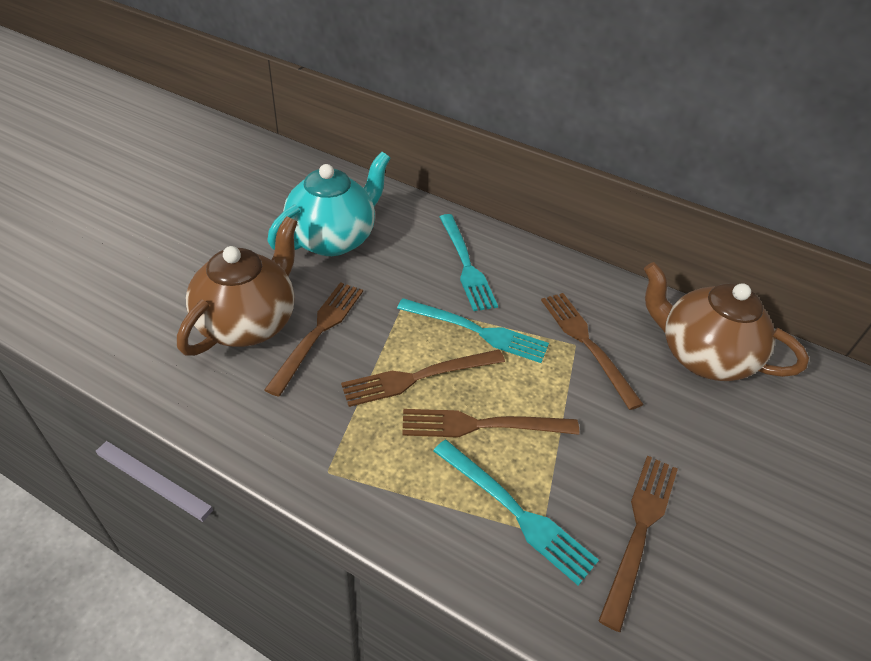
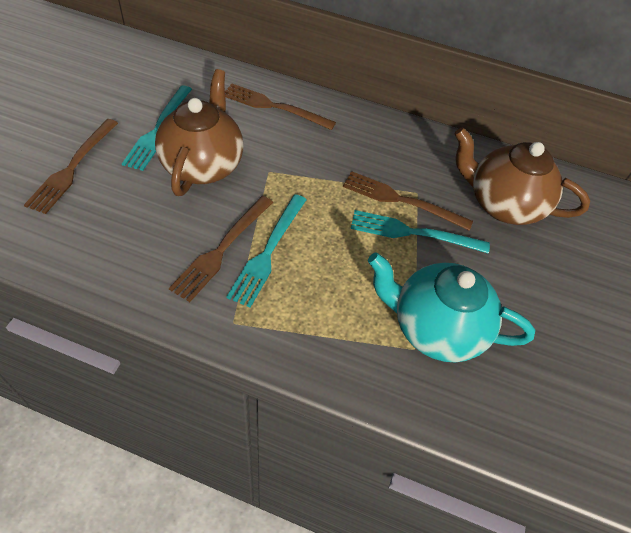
brown fork: [264,282,363,397] [341,350,505,407] [402,409,579,438] [541,293,644,410] [599,455,678,632] = 5 -> [24,119,118,214] [169,196,273,302] [225,84,336,130] [343,171,473,231] = 4

